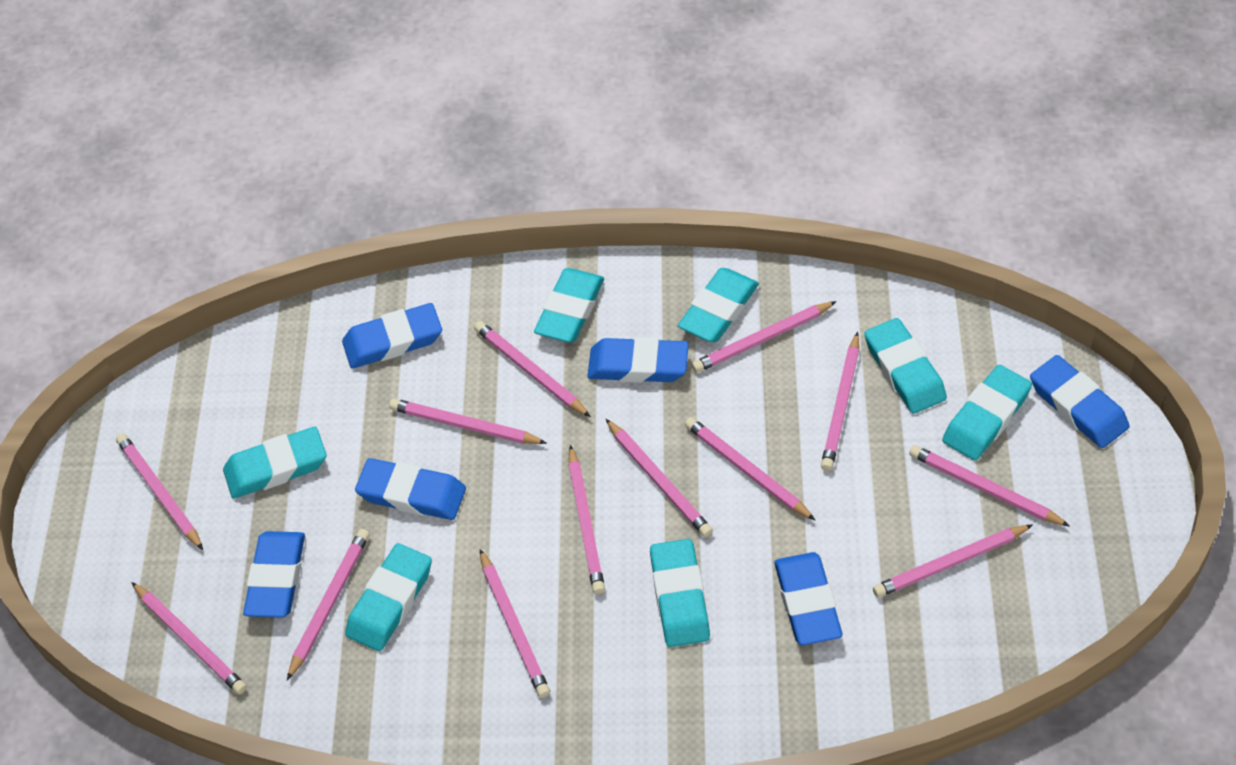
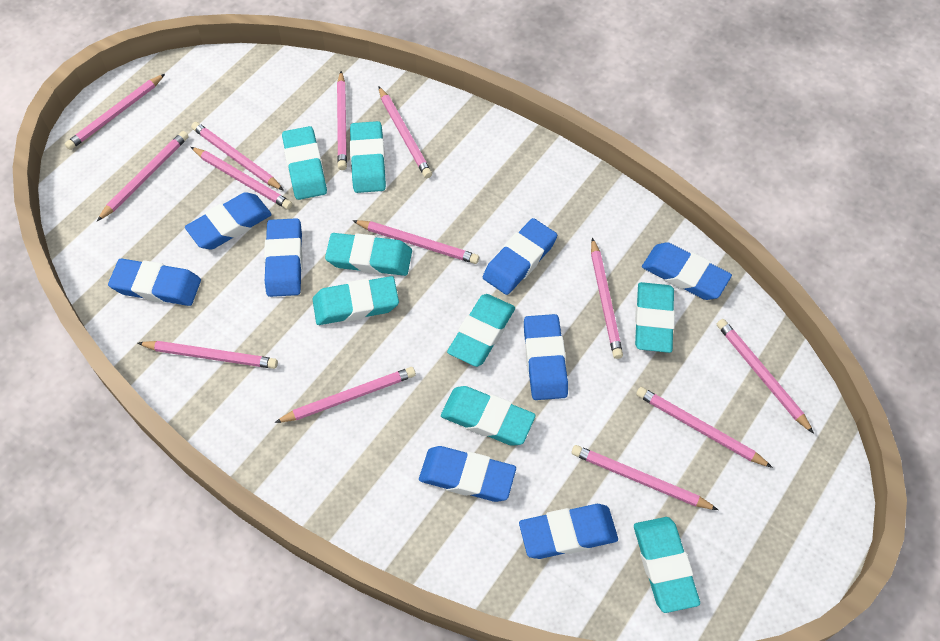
blue eraser: [243,531,305,618] [342,303,442,369] [355,458,466,520] [588,337,689,383] [774,552,842,645] [1030,355,1130,448] = 6 -> [108,259,201,306] [185,192,272,249] [264,218,303,297] [419,446,516,502] [483,218,557,295] [519,504,618,559] [524,314,568,400] [642,242,732,300] = 8
turquoise eraser: [223,427,327,499] [345,543,432,651] [534,268,604,342] [650,539,710,647] [678,268,759,342] [864,318,947,414] [942,365,1032,461] = 7 -> [282,126,327,200] [312,276,399,325] [325,233,412,276] [350,121,386,193] [441,386,536,446] [447,294,515,367] [634,517,700,613] [635,282,675,353] = 8

